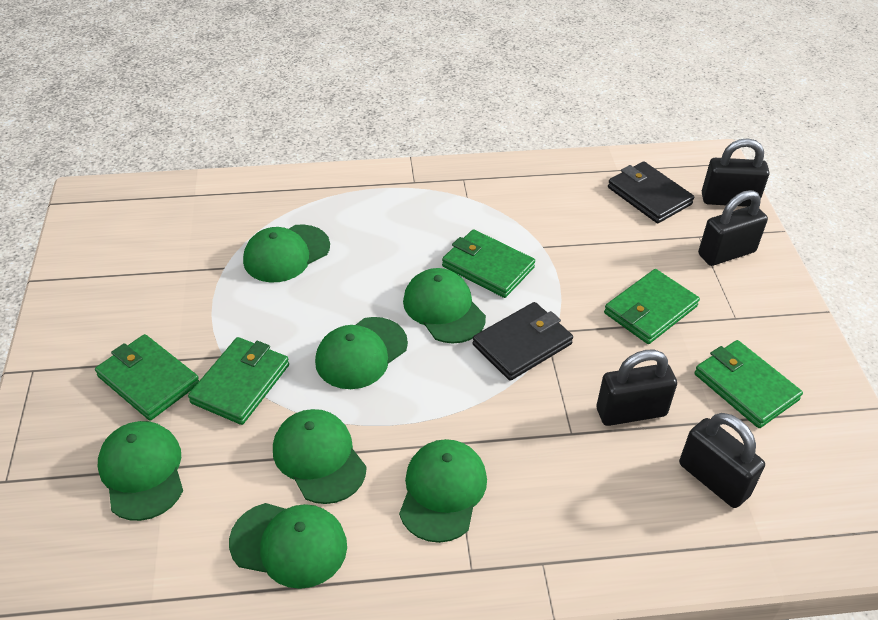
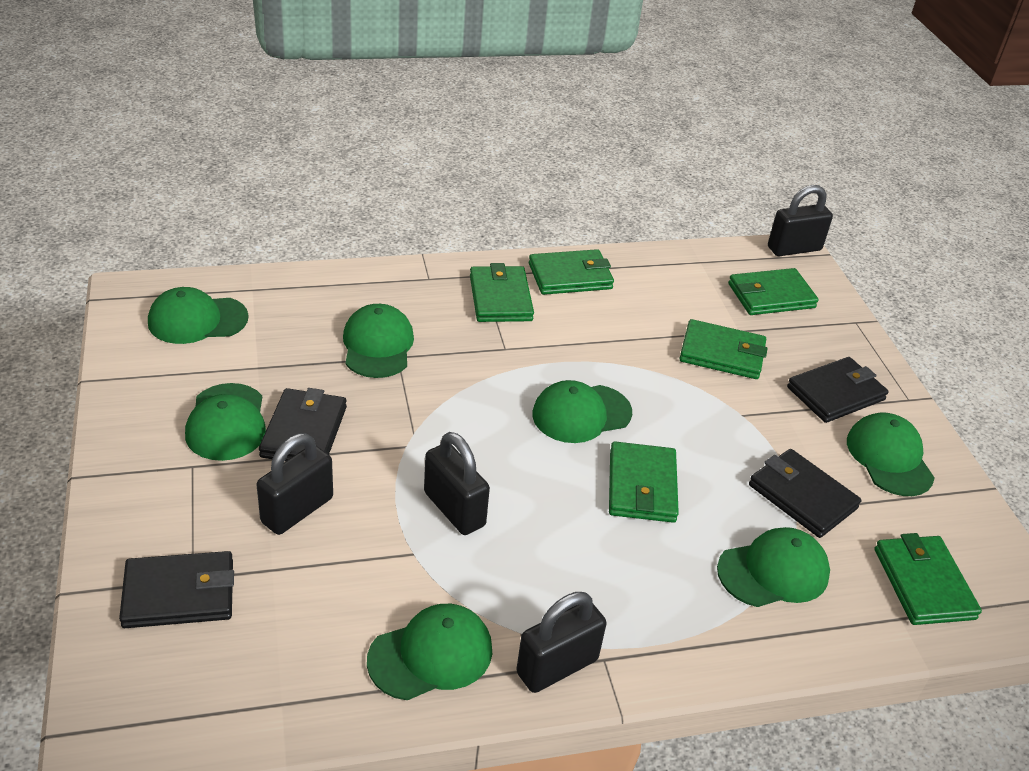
black wallet: [472,302,573,381] [608,162,694,223] = 2 -> [119,551,234,628] [259,388,347,461] [749,449,861,538] [787,357,889,423] = 4
green wallet: [95,334,199,420] [188,337,289,425] [442,229,535,298] [604,269,700,344] [694,340,803,428] = 5 -> [470,263,534,322] [529,249,614,295] [609,441,679,523] [679,319,767,379] [728,268,819,315] [875,533,982,625] = 6

